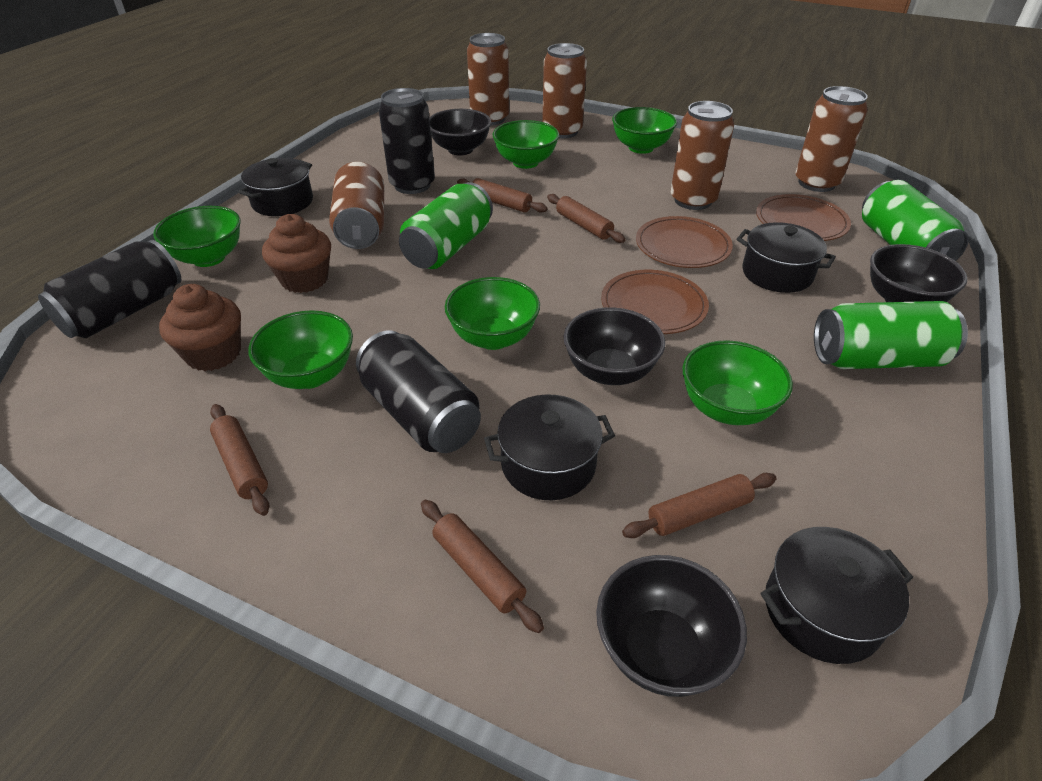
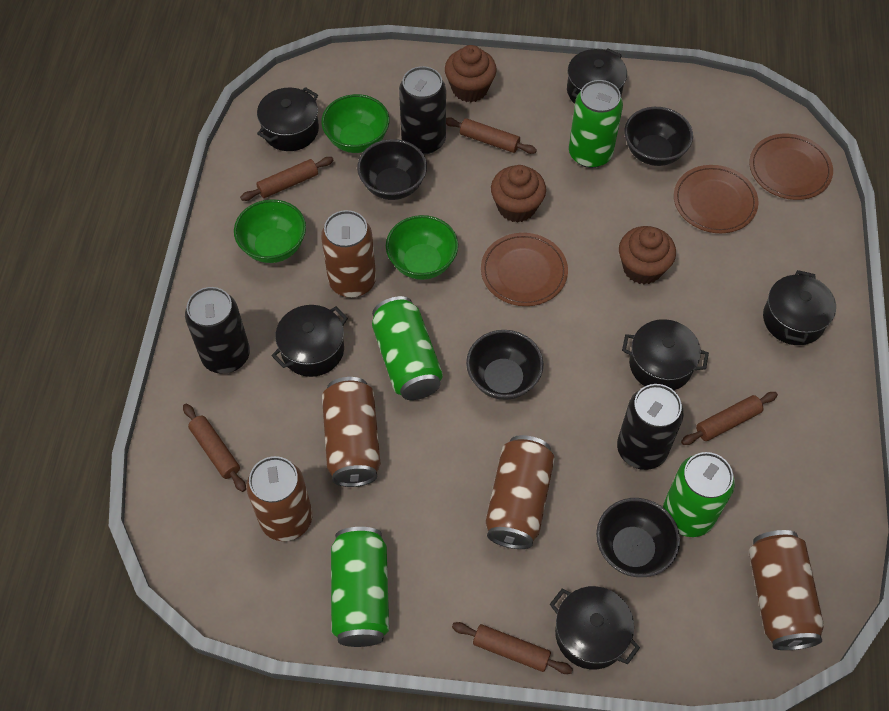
black pot: [239,158,313,216] [484,394,615,500] [737,222,836,293] [761,527,913,664] = 4 -> [257,87,319,151] [271,305,348,377] [550,586,640,669] [567,48,627,104] [622,319,709,390] [763,270,836,345] = 6
brown cupcake: [159,284,241,371] [262,214,331,293] = 2 -> [445,45,497,102] [491,165,546,223] [619,226,676,285] = 3
green bowl: [153,206,240,267] [248,310,353,389] [445,277,540,350] [492,120,559,169] [612,107,677,154] [682,340,793,425] = 6 -> [234,199,306,263] [321,94,389,153] [386,215,458,280] = 3
green can: [399,182,493,269] [814,301,968,369] [862,180,969,261] = 3 -> [331,527,389,647] [372,296,443,400] [569,80,623,168] [663,452,735,537] = 4

